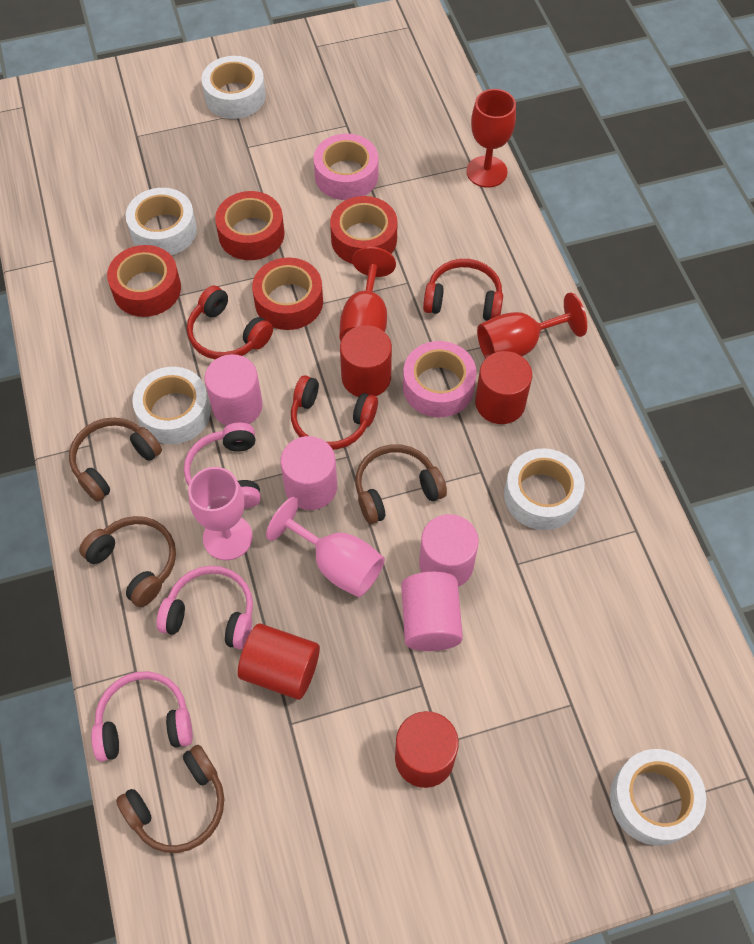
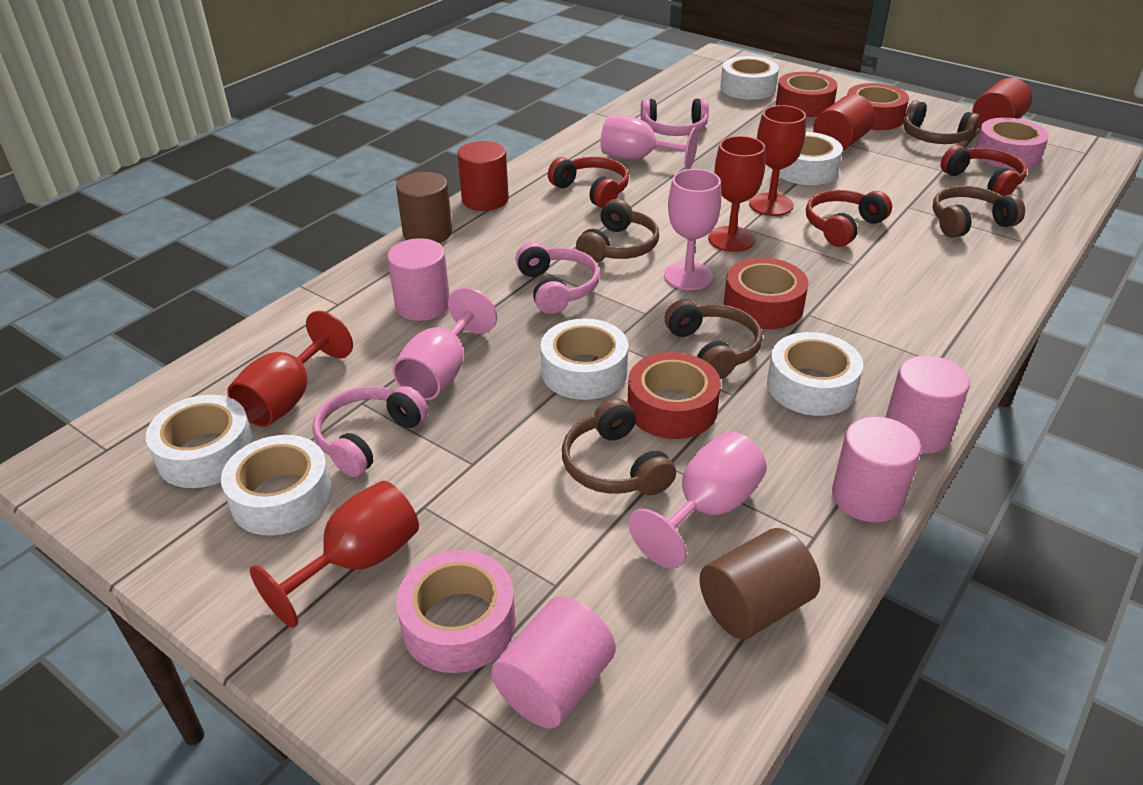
brown cylinder: none = 0 -> [396,172,452,243] [699,528,820,639] = 2
brown headphones: [69,417,162,502] [79,516,176,607] [116,745,224,853] [355,444,447,524] = 4 -> [562,398,676,495] [576,199,659,263] [665,299,763,379] [903,100,980,144] [932,186,1025,238] = 5
pink goblet: [188,467,253,560] [266,497,385,597] = 2 -> [392,287,497,400] [601,115,698,169] [628,432,767,568] [664,169,721,290] = 4
red cylinder: [238,623,320,700] [340,325,392,397] [395,711,459,788] [475,351,532,424] = 4 -> [458,141,509,211] [813,94,875,151] [972,78,1032,129] = 3
red goblet: [340,247,396,341] [466,89,516,188] [477,293,587,359] = 3 -> [227,311,353,427] [250,481,419,628] [708,136,765,252] [749,105,806,216] = 4
white tape: [126,188,197,255] [132,367,211,444] [201,56,266,119] [504,448,585,530] [610,749,706,846] = 5 -> [146,395,255,488] [221,435,333,536] [540,319,628,400] [720,56,779,100] [767,332,863,416] [779,132,843,185] = 6

